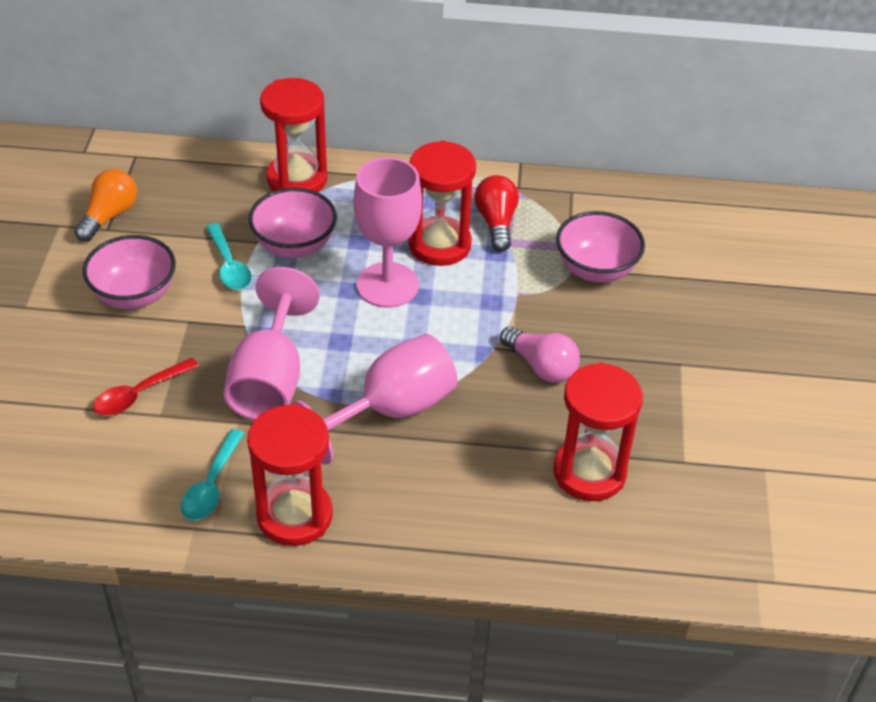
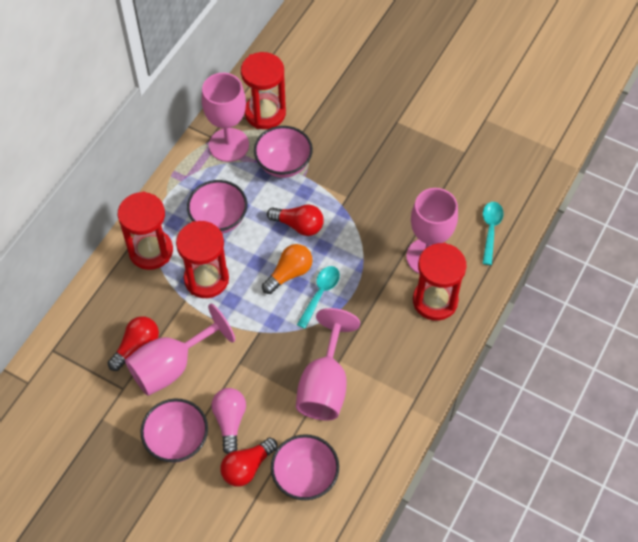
pink bowl: [83,235,176,309] [249,188,337,258] [556,211,645,283] = 3 -> [140,398,208,462] [187,180,247,234] [254,126,313,178] [271,434,339,500] = 4
pink goblet: [224,267,320,420] [292,334,458,465] [353,157,422,308] = 3 -> [125,304,235,396] [202,73,249,162] [296,308,360,421] [406,188,458,274] = 4
red light bulb: [474,175,519,252] = 1 -> [108,316,159,371] [220,438,278,486] [267,204,324,236] = 3
red spoon: [93,358,199,416] = 1 -> none = 0

